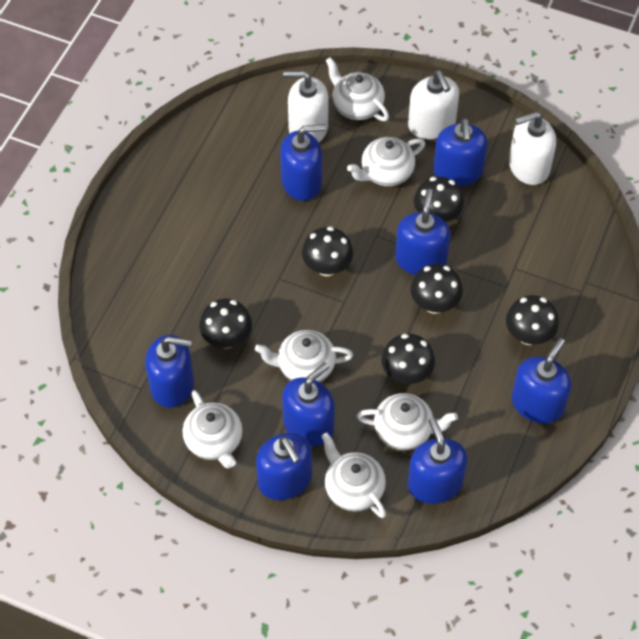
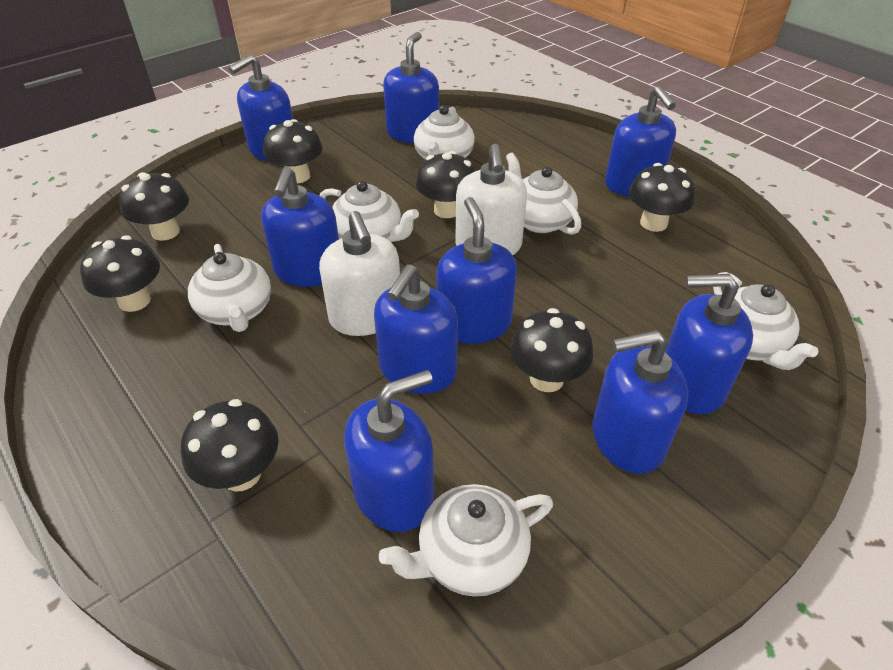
black mushroom: [199,298,252,349] [302,227,353,276] [381,334,435,384] [411,264,463,314] [414,177,464,222] [506,295,559,345] = 6 -> [80,235,160,312] [119,172,189,241] [181,399,279,492] [263,119,322,183] [416,151,476,218] [510,308,593,392] [629,163,695,232] = 7
blue soap dispenser: [145,335,194,408] [256,433,312,500] [280,124,326,201] [282,362,335,446] [395,189,450,275] [407,417,467,504] [433,118,488,186] [511,338,572,424] = 8 -> [228,54,293,161] [261,167,339,287] [344,370,434,532] [374,264,458,394] [383,32,439,143] [436,197,517,344] [593,330,688,474] [605,86,676,196] [665,274,753,414] = 9
white soap dispenser: [283,71,329,142] [408,71,459,139] [509,112,556,185] = 3 -> [319,211,400,336] [455,144,527,255] = 2

